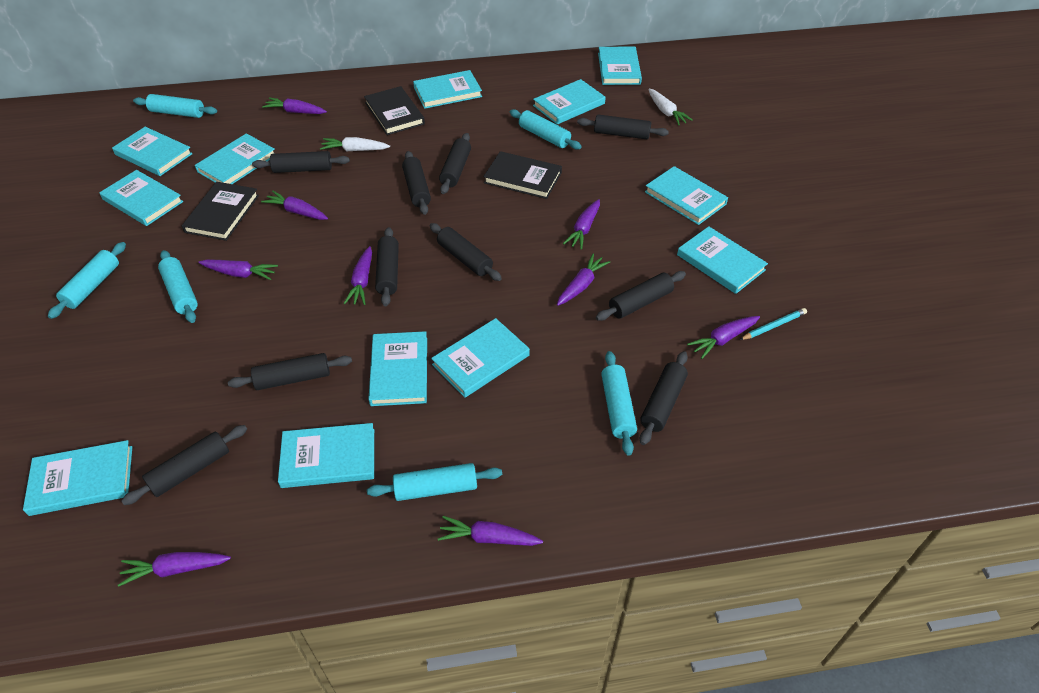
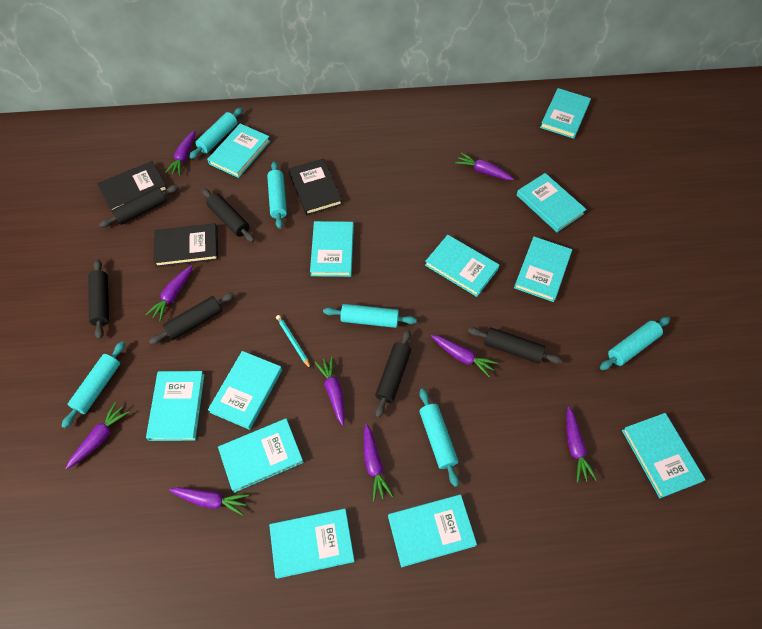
black rolling pin: [121,425,247,505] [228,353,352,390] [252,151,350,173] [375,227,399,306] [402,151,431,215] [429,223,502,281] [439,133,471,194] [577,114,669,139] [596,271,686,321] [640,351,688,445] = 10 -> [88,259,109,339] [99,185,179,228] [149,292,235,345] [202,189,255,242] [375,330,411,418] [468,327,562,364] = 6
white carrot: [320,137,390,151] [648,89,693,125] = 2 -> none = 0

